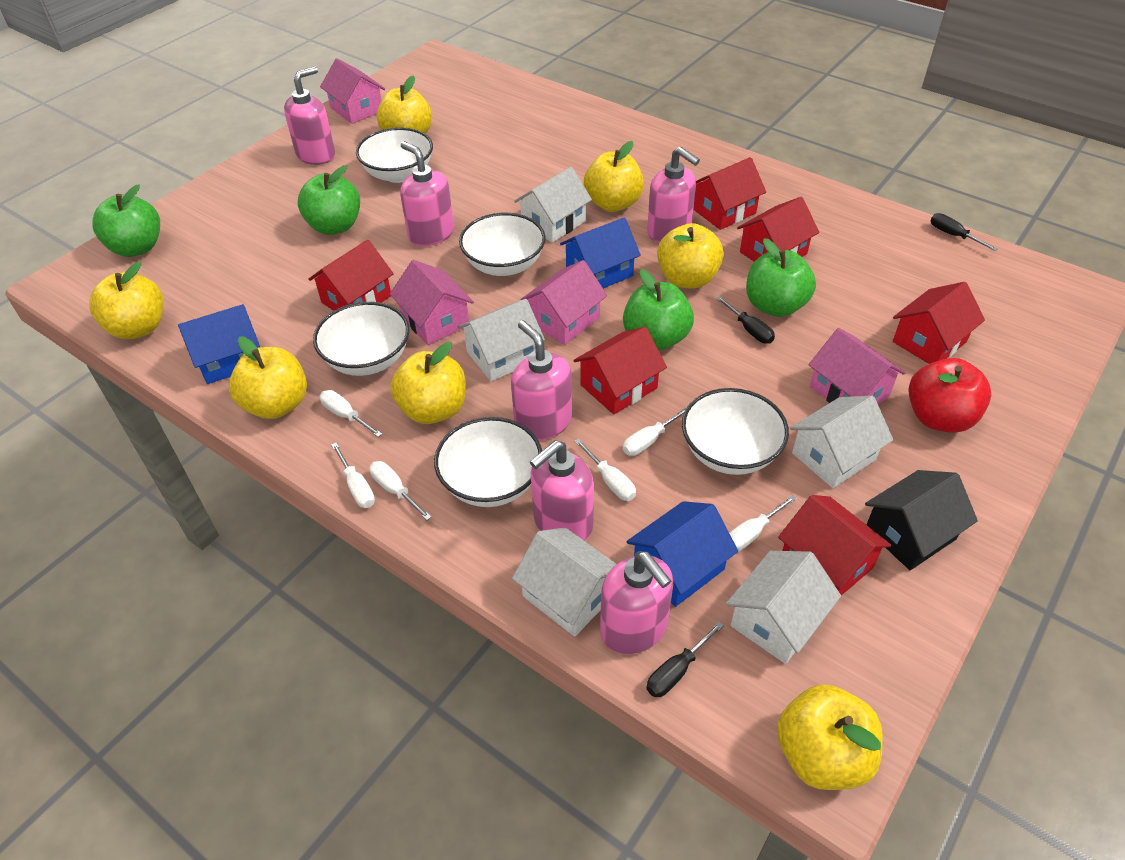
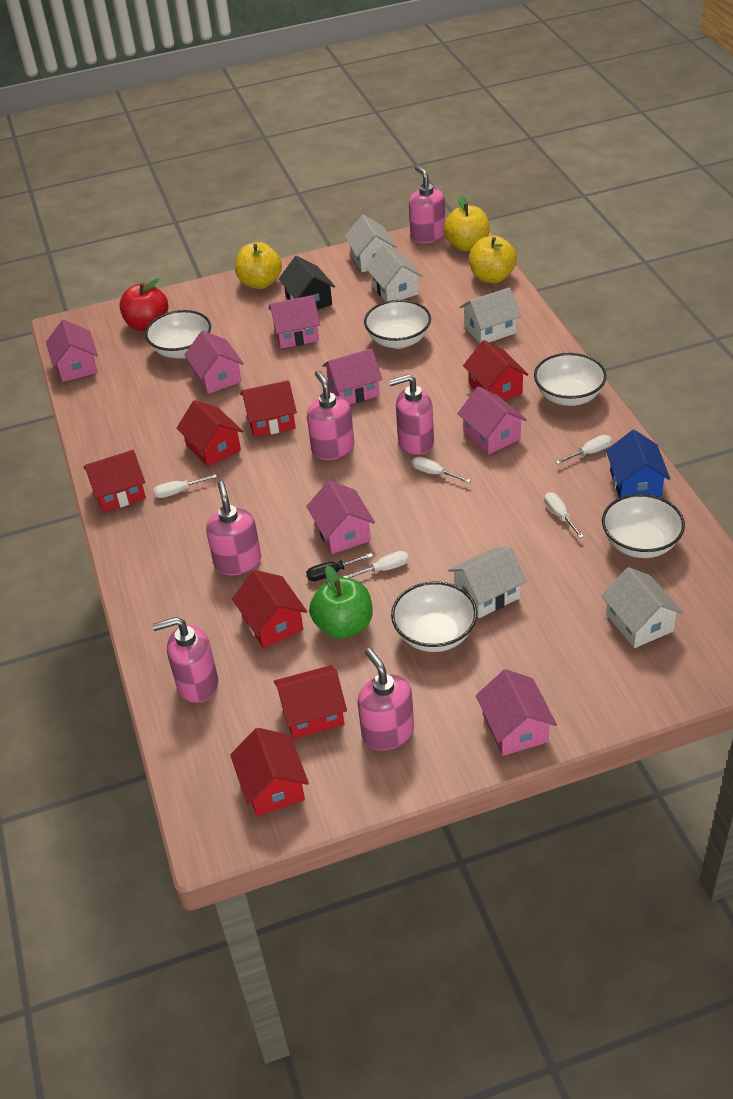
black screwdriver: [646,621,724,697] [716,296,775,344] [931,213,998,251] = 3 -> [306,553,373,581] = 1
blue house: [178,304,260,384] [560,217,641,288] [626,501,738,607] = 3 -> [606,430,670,498] = 1
green apple: [92,185,160,257] [298,165,360,235] [623,269,694,351] [746,238,816,317] = 4 -> [309,566,372,639] = 1
pink house: [320,58,385,124] [390,260,474,345] [520,260,607,345] [808,328,905,404] = 4 -> [46,320,98,382] [184,330,244,394] [269,295,320,349] [306,480,375,554] [322,349,382,405] [457,386,527,454] [476,669,557,756] = 7
red house: [308,240,394,311] [573,327,667,415] [693,157,766,230] [737,197,819,262] [778,495,891,596] [893,282,985,364] = 6 -> [84,450,146,512] [177,400,243,467] [230,728,309,816] [232,570,307,648] [240,380,297,438] [274,665,347,739] [463,340,529,400] = 7
white screwdriver: [320,390,382,437] [331,443,375,508] [369,461,431,520] [574,439,636,501] [623,406,688,456] [729,495,797,552] = 6 -> [153,475,217,498] [343,551,409,578] [412,456,471,483] [544,492,584,538] [556,435,612,464] = 5
yellow apple: [89,262,164,339] [229,336,307,419] [377,75,432,134] [390,342,466,424] [584,141,644,212] [657,223,724,289] [777,684,883,790] = 7 -> [235,242,282,289] [443,195,490,251] [469,236,517,283] = 3

